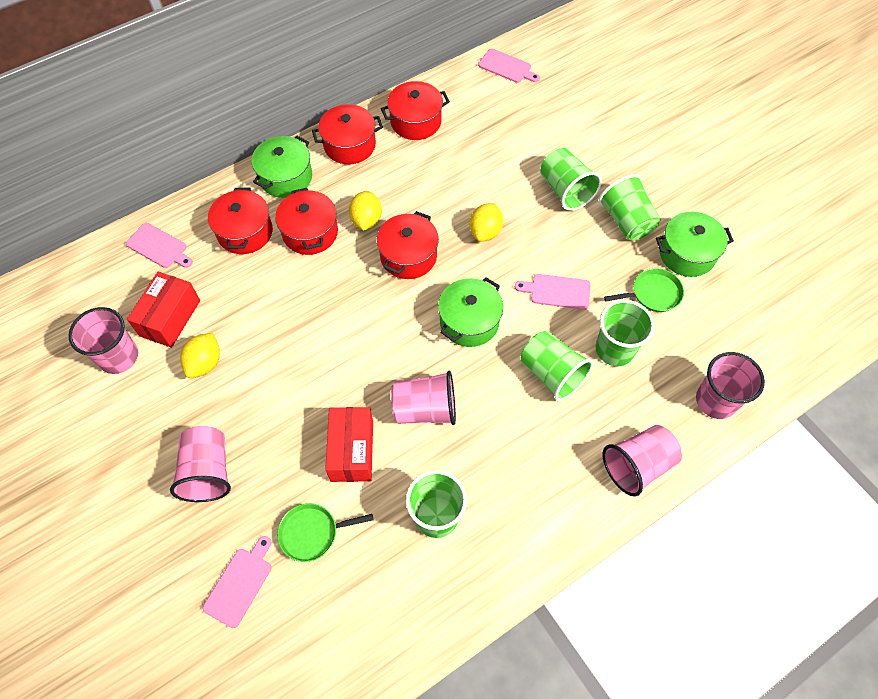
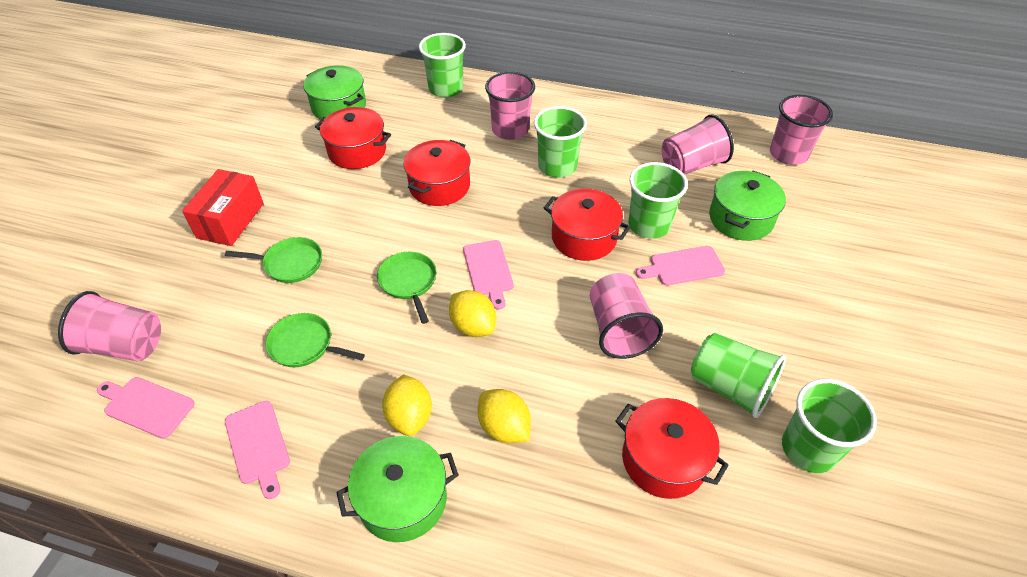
green pan: [277,503,373,562] [604,268,684,312] = 2 -> [225,237,322,283] [266,313,365,367] [377,252,436,324] = 3
red box: [127,271,200,348] [325,407,373,482] = 2 -> [182,169,264,246] = 1
red pot: [208,187,273,254] [275,188,338,255] [312,104,383,164] [377,211,439,279] [381,81,450,140] = 5 -> [315,107,391,169] [403,140,470,206] [544,188,631,261] [615,398,729,499] = 4

